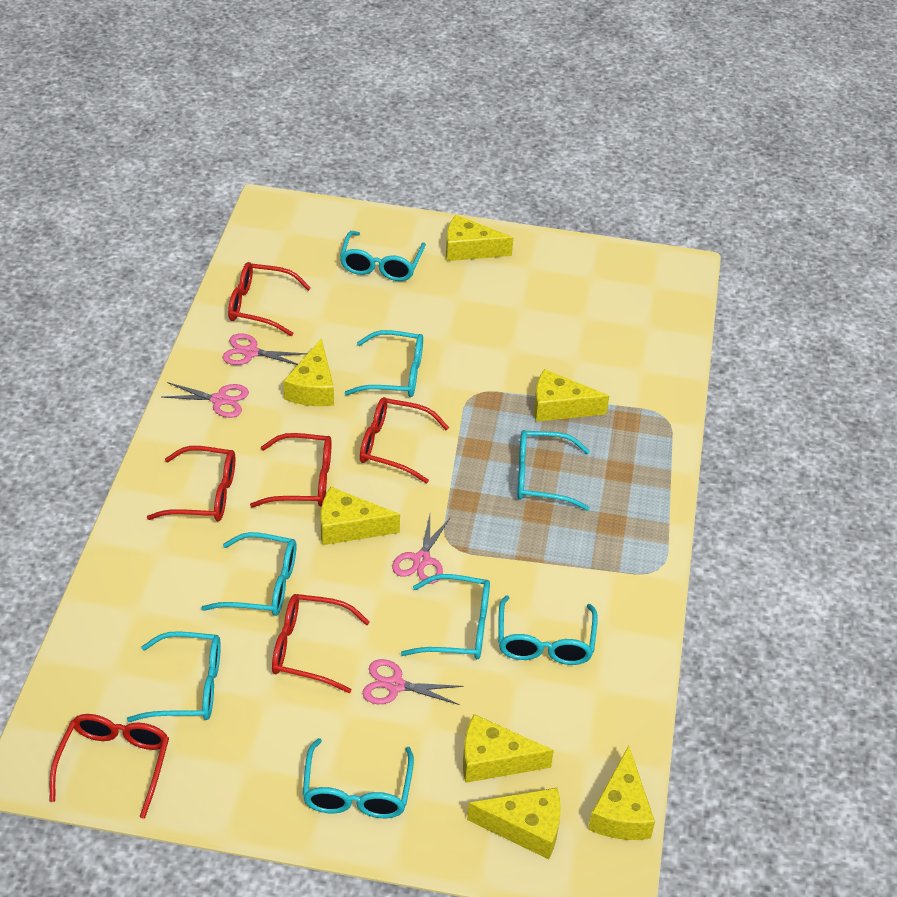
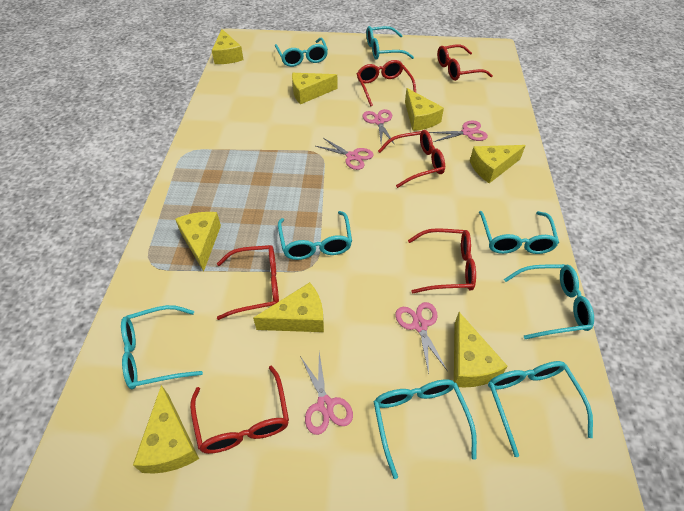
pink scissors: [162,382,249,418] [222,333,308,365] [362,659,464,705] [392,515,451,584] = 4 -> [300,353,353,435] [316,138,373,170] [362,109,395,145] [395,302,447,374] [429,121,488,142] = 5
yellow cheese: [284,338,334,406] [321,487,400,545] [446,215,513,261] [463,714,554,783] [467,788,561,860] [534,369,609,422] [588,746,655,840] = 7 -> [133,385,199,474] [175,212,221,272] [212,29,244,64] [253,282,324,332] [292,73,337,104] [405,88,444,131] [454,312,508,387] [470,145,526,183] = 8

